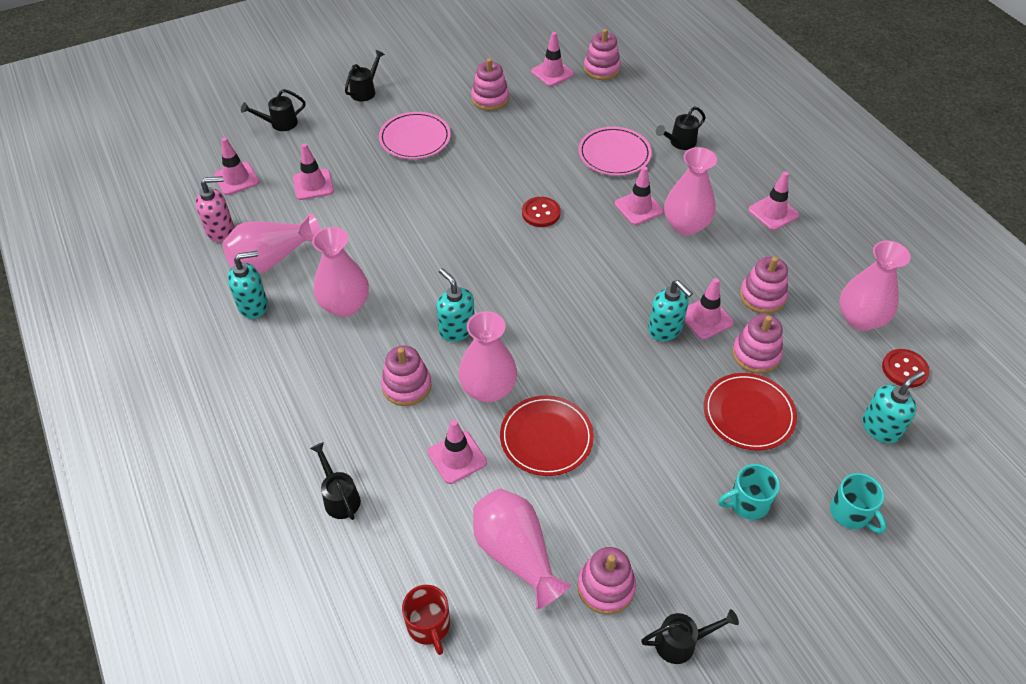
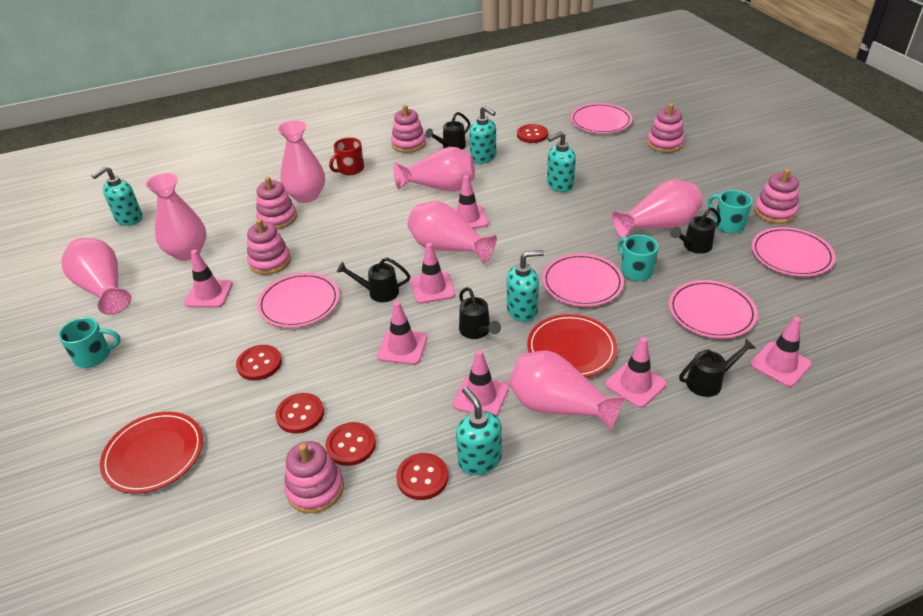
pink plate: [379,112,451,159] [579,127,652,176] = 2 -> [257,273,339,328] [542,254,624,307] [570,103,632,134] [669,280,758,339] [751,227,836,277] = 5
pink soap dispenser: [195,176,234,242] = 1 -> none = 0
pink vase: [222,213,321,273] [312,227,369,317] [458,311,517,402] [473,489,571,610] [664,147,717,235] [839,241,911,331] = 6 -> [61,238,131,315] [145,173,206,261] [277,120,325,203] [394,147,475,192] [407,201,497,264] [509,350,626,432] [612,179,703,238] = 7
red button: [522,197,560,227] [882,349,930,388] = 2 -> [236,345,282,381] [275,393,324,434] [326,422,376,466] [396,453,448,500] [517,124,548,143] = 5
turquoise mug: [718,464,780,520] [830,473,887,534] = 2 -> [58,317,121,368] [618,235,658,281] [708,190,753,233] = 3
turquoise soap dispenser: [228,251,268,319] [436,268,475,342] [648,280,693,341] [862,371,925,443] = 4 -> [91,166,143,226] [456,387,502,475] [469,106,496,164] [507,250,544,322] [547,131,576,192] = 5

